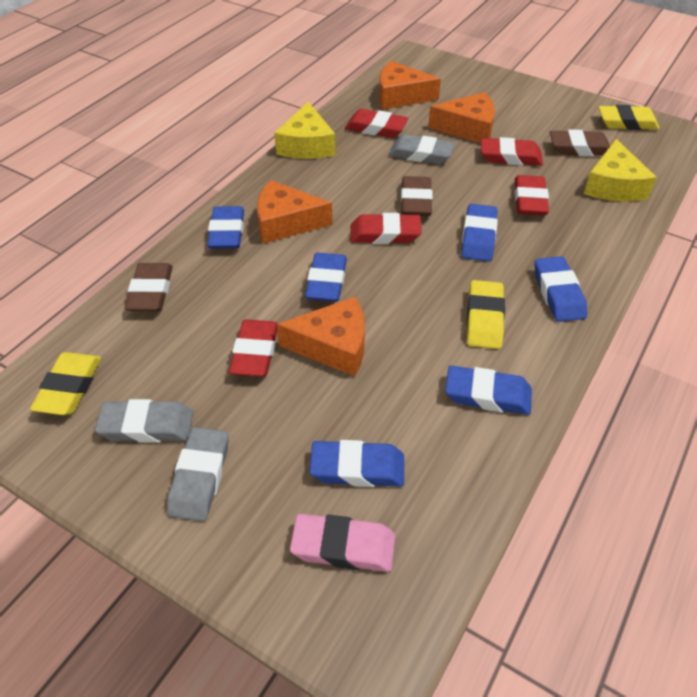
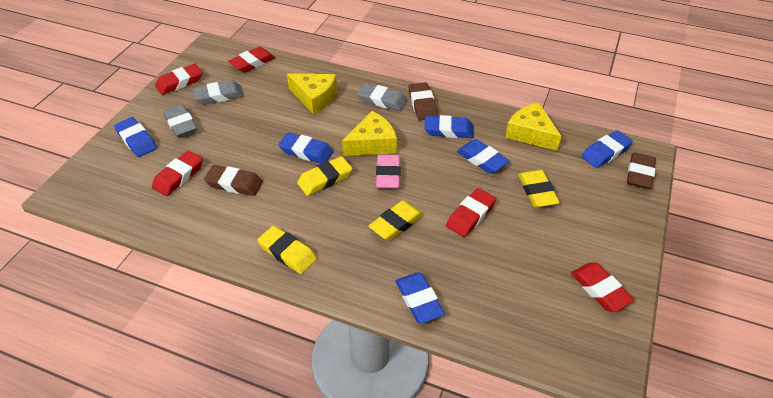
orange cheese: [257,180,332,244] [277,297,365,376] [379,61,441,109] [428,92,495,143] = 4 -> none = 0
yellow cheese: [275,102,335,159] [584,139,657,201] = 2 -> [287,73,337,114] [342,111,397,156] [505,102,561,151] = 3
yellow eraser: [30,352,101,415] [466,280,505,349] [598,105,660,130] = 3 -> [257,226,317,274] [297,156,352,196] [369,201,423,241] [518,170,560,207] = 4

